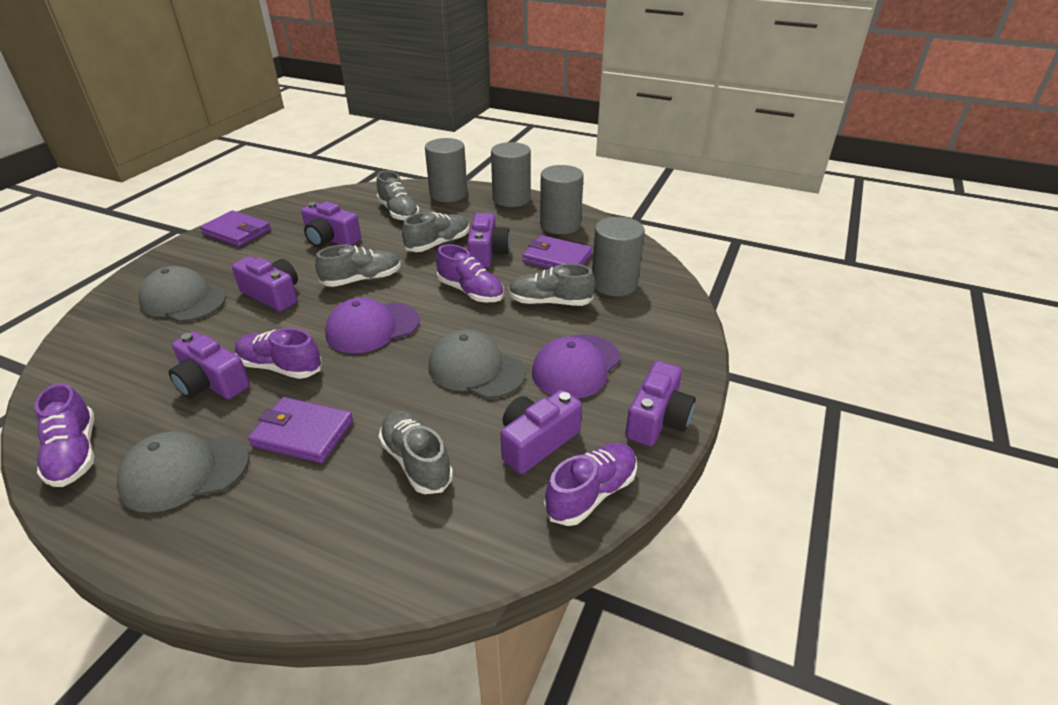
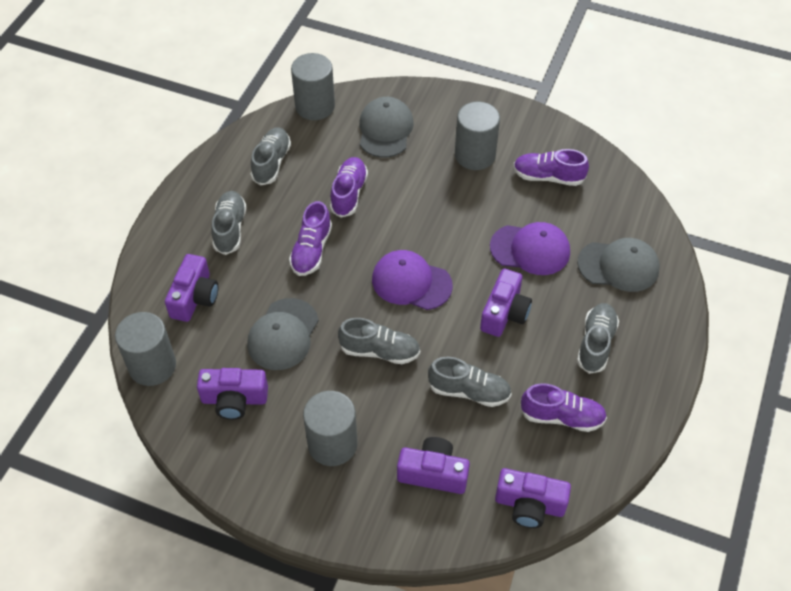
purple camera: [168,332,250,399] [232,256,298,312] [301,202,361,247] [467,213,510,268] [501,390,582,474] [625,361,696,446] = 6 -> [165,254,218,322] [197,368,268,420] [397,437,470,494] [480,269,532,337] [495,468,571,528] = 5
purple wallet: [200,210,271,247] [248,397,353,463] [523,235,592,269] = 3 -> none = 0

